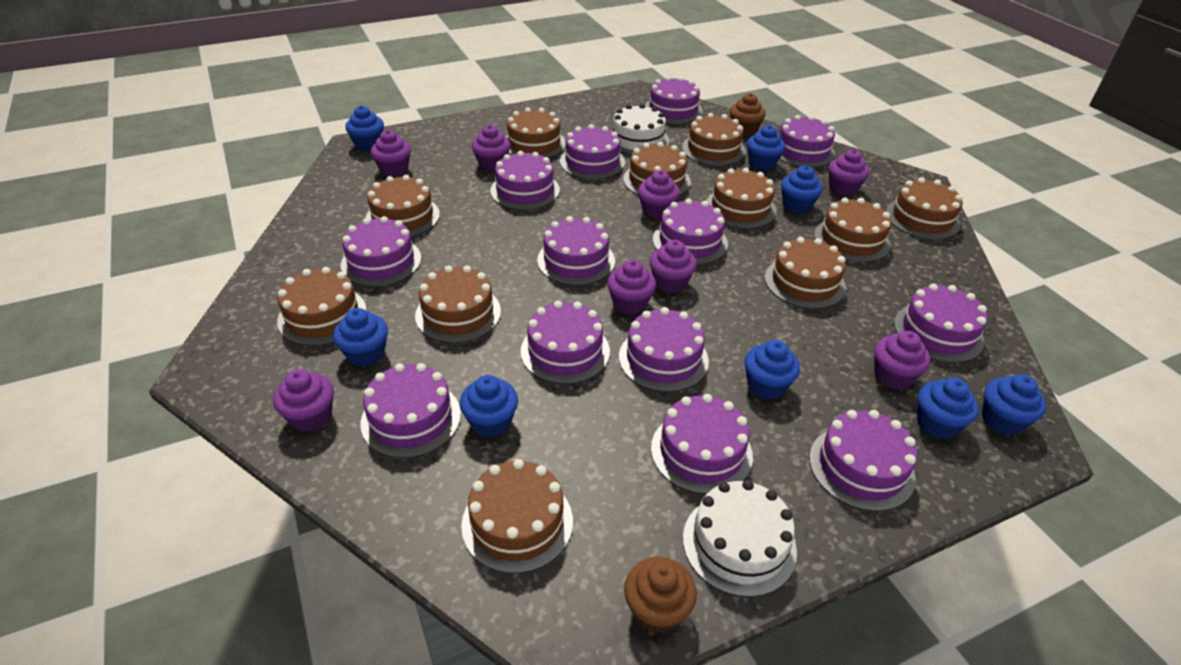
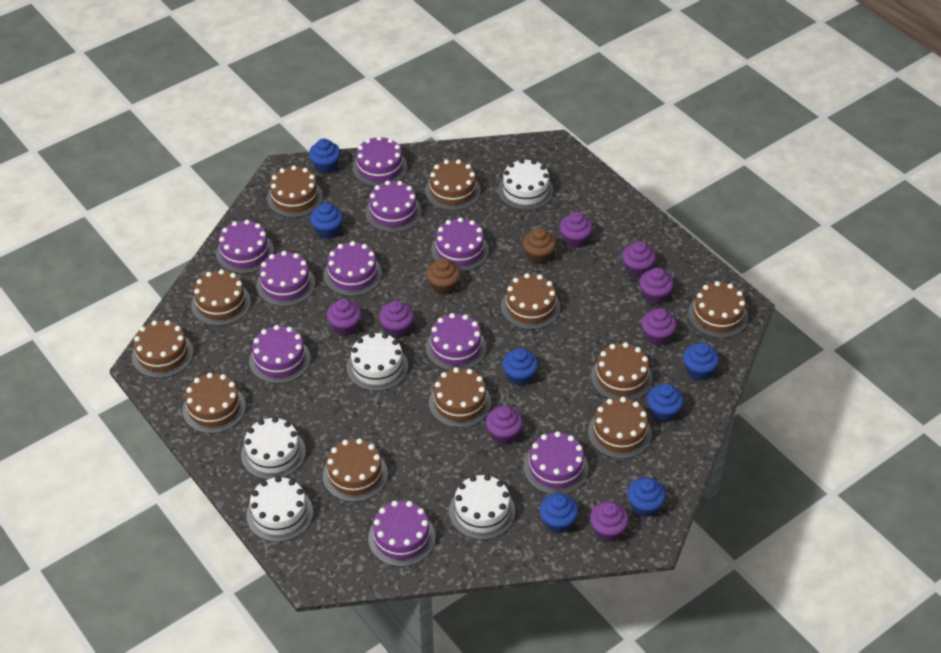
blue cupcake: [333,308,388,367] [345,106,384,151] [460,375,518,438] [744,340,800,400] [747,125,785,171] [781,165,823,214] [917,378,979,439] [982,374,1046,435] = 8 -> [309,138,341,174] [310,203,343,239] [502,348,538,386] [539,493,578,533] [627,477,666,517] [647,384,684,422] [683,343,719,380] = 7
purple cake: [341,216,421,287] [360,363,461,458] [490,151,560,210] [521,301,610,384] [537,216,615,285] [560,124,625,179] [619,307,709,392] [645,76,703,124] [651,394,753,494] [653,198,728,265] [779,115,835,168] [809,410,917,511] [894,284,988,363] = 13 -> [216,220,274,274] [249,325,311,384] [256,251,315,306] [324,241,382,296] [353,136,407,186] [365,180,421,232] [368,501,435,567] [426,313,486,370] [431,217,489,272] [524,431,589,494] = 10
white cake: [611,104,669,155] [683,480,797,597] = 2 -> [241,417,306,480] [246,476,313,542] [347,332,408,391] [449,475,515,540] [498,159,553,210] = 5

